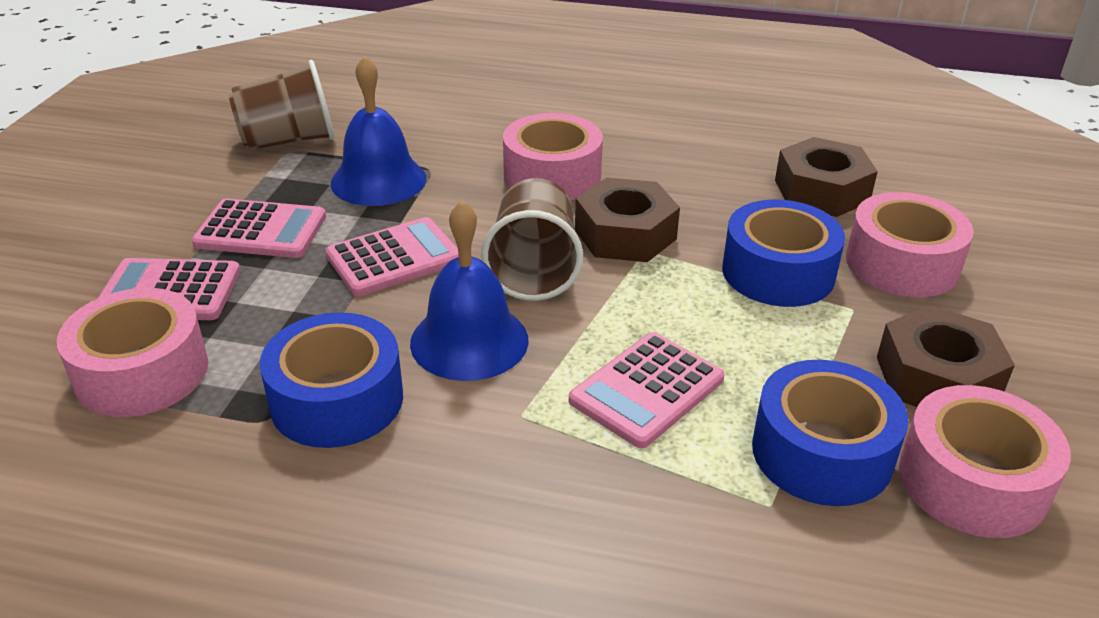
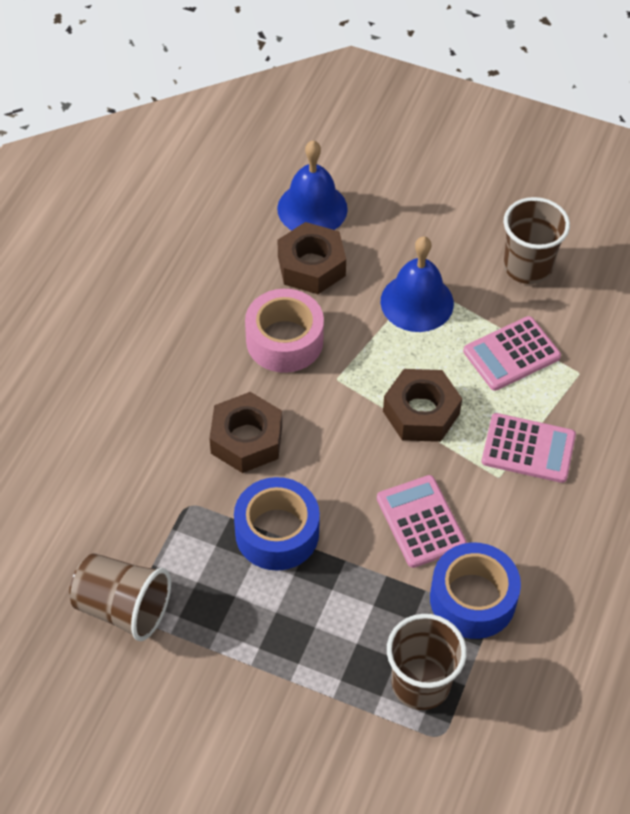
blue tape: [260,312,403,448] [722,200,845,307] [752,360,908,506] = 3 -> [234,477,320,571] [430,543,521,639] = 2
brown cup: [229,60,335,150] [481,178,583,301] = 2 -> [69,553,171,641] [387,614,467,710] [503,197,570,284] = 3
pink calculator: [97,258,241,320] [192,199,326,258] [325,217,459,296] [569,332,725,448] = 4 -> [377,475,467,568] [463,316,561,391] [482,413,576,483] = 3
pink tape: [57,288,208,417] [503,113,603,200] [846,192,974,297] [899,385,1071,538] = 4 -> [245,289,324,373] = 1

